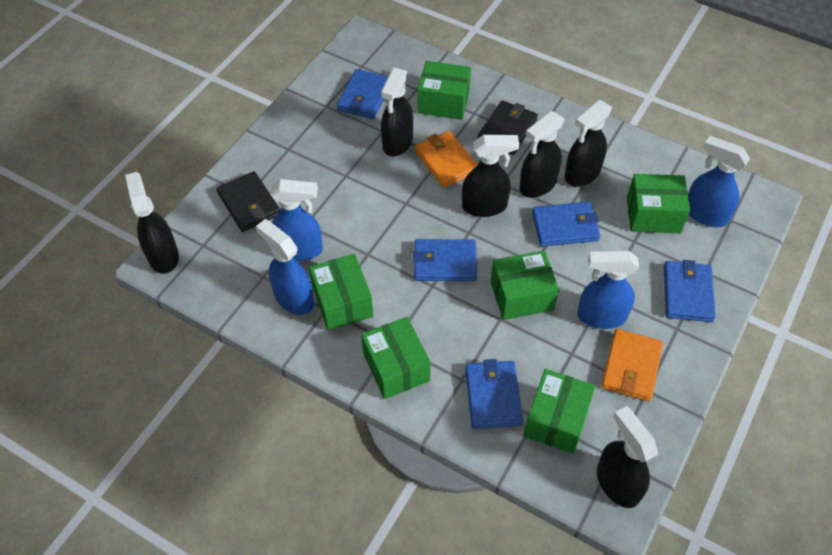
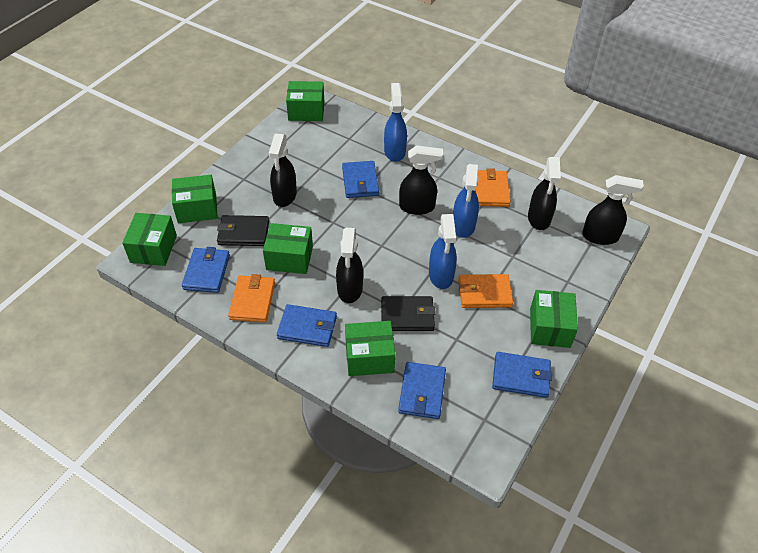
black spray bottle: [125,172,179,274] [381,68,413,157] [462,135,519,217] [520,111,565,198] [564,99,613,187] [597,406,658,508] = 6 -> [269,134,297,207] [336,228,363,303] [399,145,443,215] [528,157,561,230] [582,175,644,245] = 5
blue spray bottle: [256,219,314,315] [270,179,323,261] [577,251,639,329] [688,136,750,227] = 4 -> [384,83,407,162] [429,214,457,289] [453,164,479,238] = 3
orange wallet: [415,131,478,188] [601,329,663,401] = 2 -> [228,274,275,322] [458,274,513,308] [475,168,511,207] = 3

